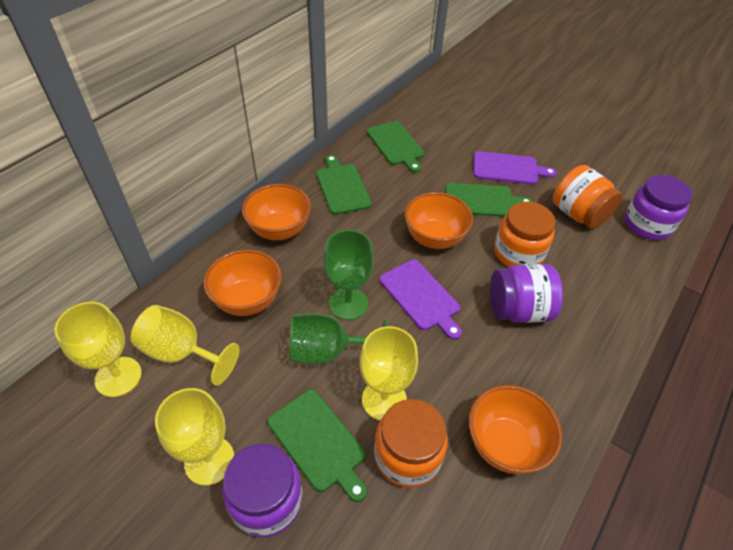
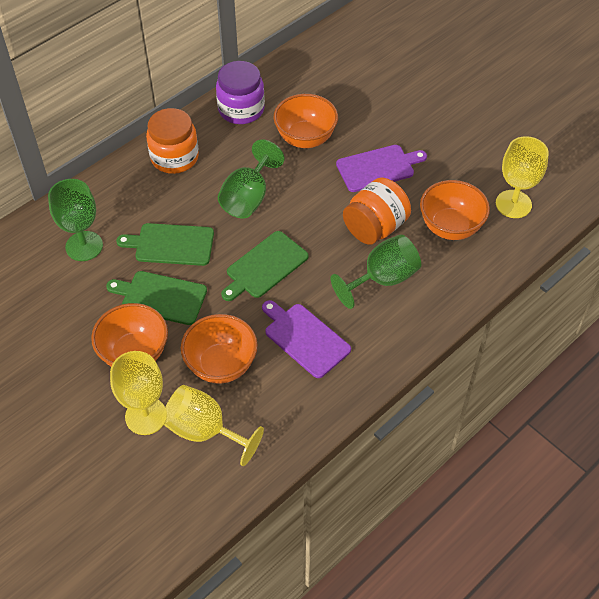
green cutting board: [268,390,367,502] [316,155,372,215] [367,121,424,173] [445,183,533,217] = 4 -> [106,271,207,325] [116,223,214,266] [221,231,309,301] = 3
green goblet: [290,313,388,365] [323,230,374,320] = 2 -> [48,179,103,261] [218,139,284,218] [331,235,421,309] = 3
orange jar: [374,399,448,488] [494,201,556,267] [553,165,622,229] = 3 -> [146,108,199,174] [343,178,411,245] = 2
purple jar: [222,444,302,537] [490,264,563,323] [625,175,693,240] = 3 -> [216,61,265,124] = 1
yellow goblet: [54,302,142,397] [131,305,239,385] [155,388,234,486] [360,326,418,421] = 4 -> [110,351,165,435] [162,385,264,466] [496,136,549,218] = 3

